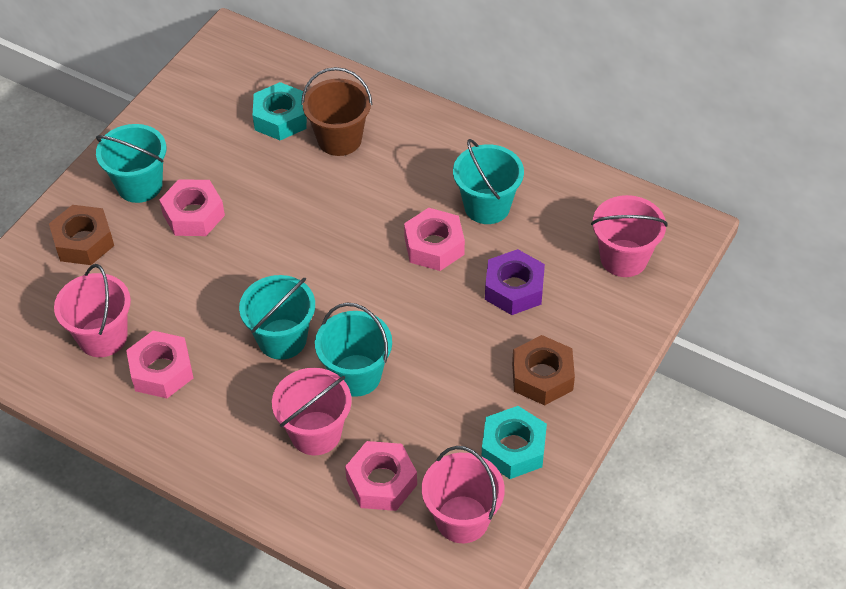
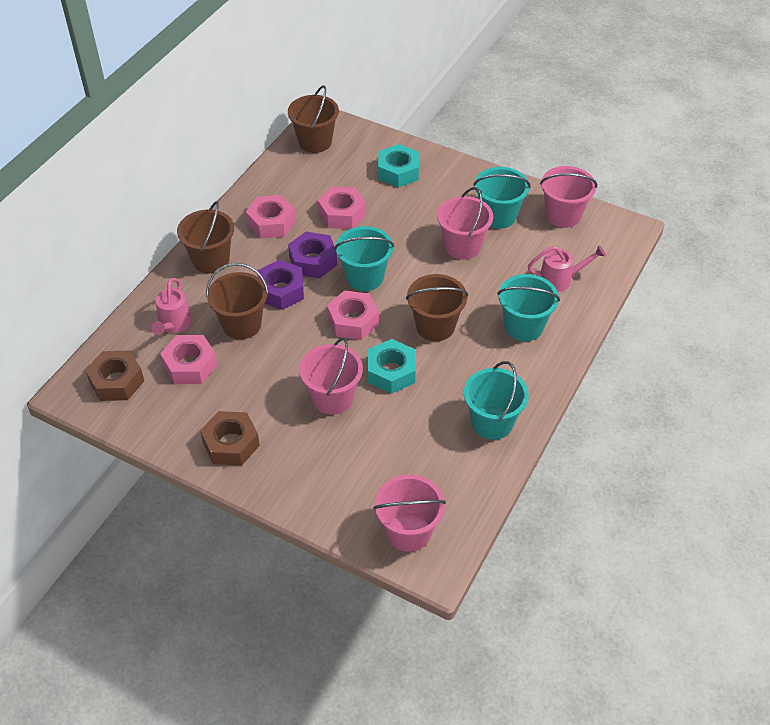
brown bucket: [301,67,372,156] = 1 -> [177,201,234,274] [206,263,269,339] [288,85,339,153] [406,274,468,341] = 4
pink watering can: none = 0 -> [151,278,192,335] [528,245,606,292] = 2
purple nut: [485,249,545,315] = 1 -> [257,260,304,310] [288,231,337,278] = 2

